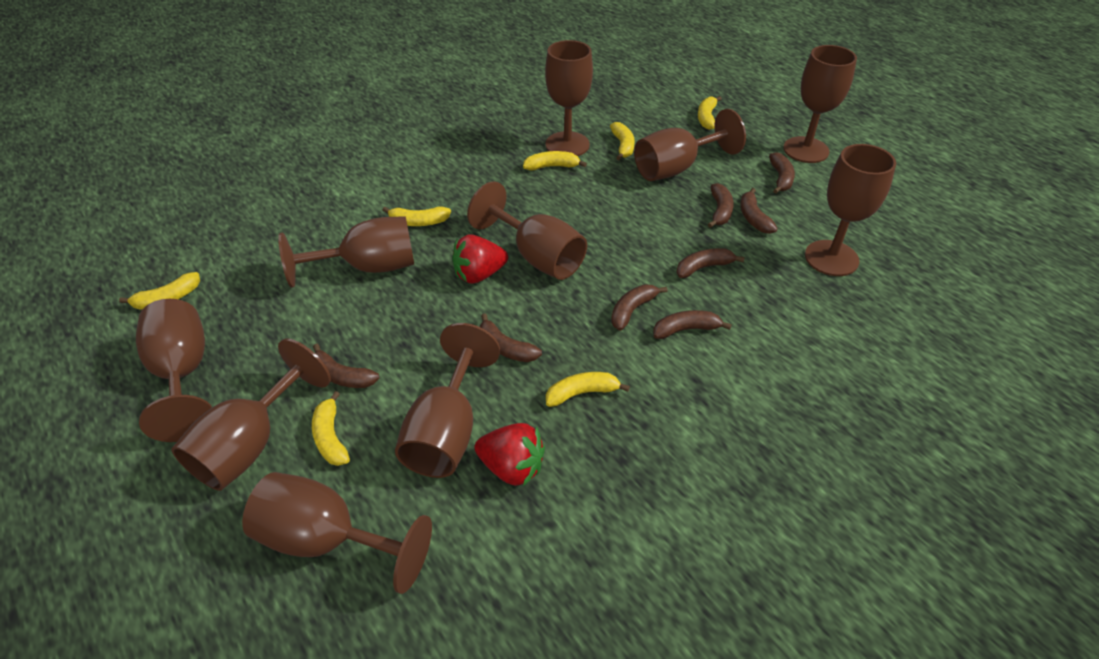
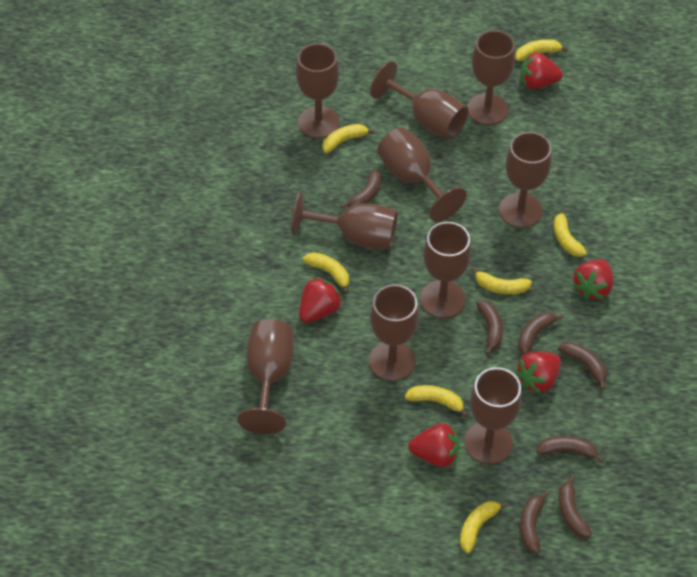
brown banana: [313,344,379,388] [480,313,542,362] [611,284,667,331] [653,310,732,339] [676,248,745,278] [708,183,734,228] [740,188,778,234] [769,152,795,194] = 8 -> [340,169,382,208] [476,300,503,355] [518,312,564,355] [520,491,549,554] [536,436,604,463] [558,342,607,390] [559,475,592,538] = 7
red strawberry: [452,234,508,284] [474,423,545,486] = 2 -> [299,277,343,323] [408,423,460,467] [515,352,561,394] [520,53,563,89] [572,259,613,300] = 5

